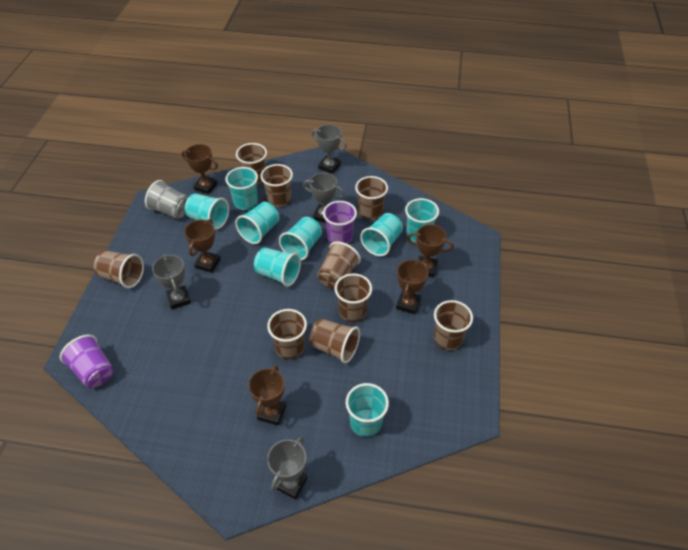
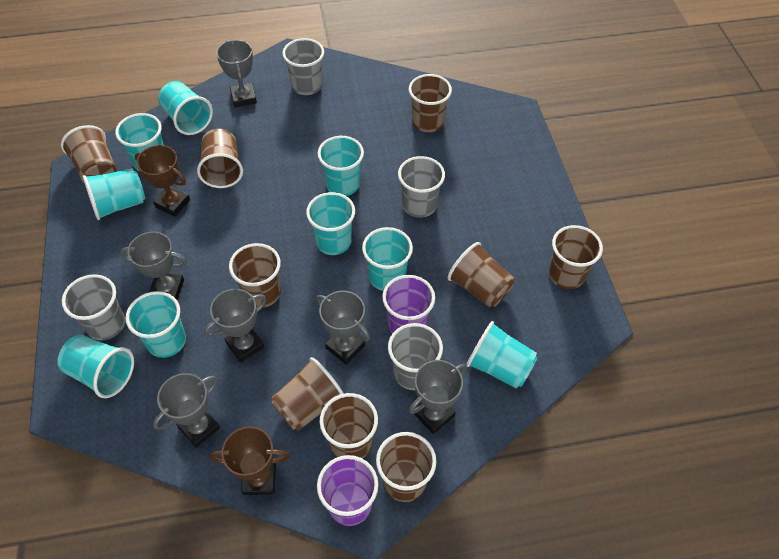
brown trophy: [182,144,218,194] [184,219,220,273] [248,365,286,426] [396,259,429,314] [407,224,454,278] = 5 -> [135,145,190,217] [210,426,290,495] = 2
grey cup: [145,180,188,219] = 1 -> [62,274,125,340] [282,38,324,95] [388,323,443,390] [398,156,445,218] = 4
grey trophy: [152,254,191,309] [267,436,307,499] [303,173,344,223] [311,124,347,174] = 4 -> [120,232,187,300] [153,373,220,448] [204,289,267,363] [216,39,257,107] [316,291,370,365] [409,360,466,434] = 6
turquoise cup: [185,193,229,230] [225,167,258,210] [235,202,279,244] [254,247,301,287] [279,217,322,261] [346,383,389,437] [360,213,403,256] [405,198,439,243] = 8 -> [57,335,134,398] [83,169,145,220] [115,113,164,172] [125,291,186,358] [158,81,213,135] [306,192,355,255] [317,136,364,196] [362,227,413,291] [466,321,538,389] = 9

